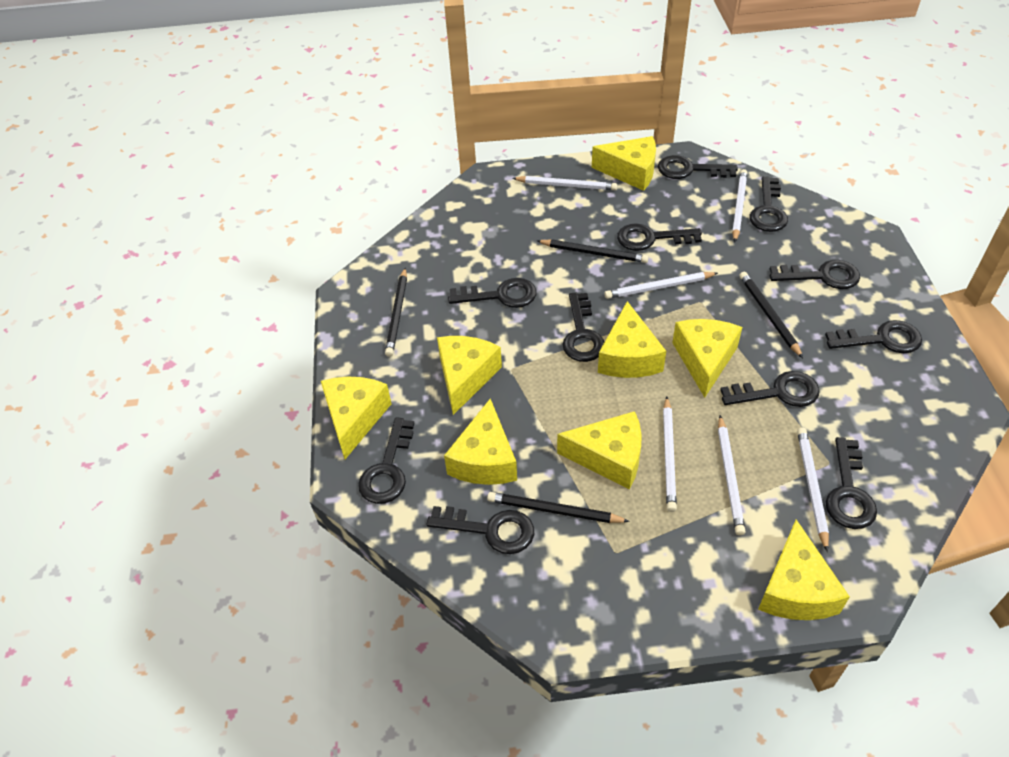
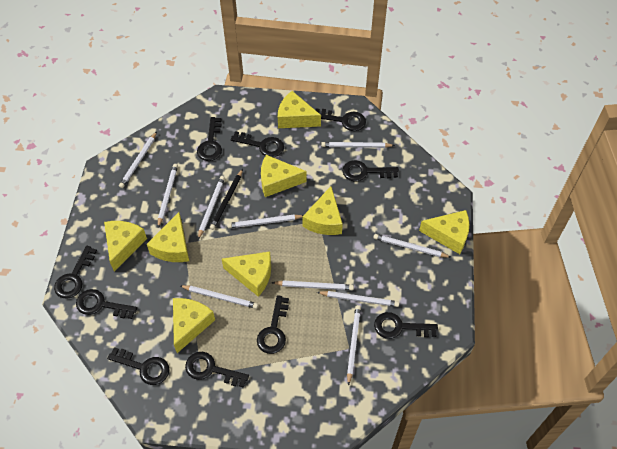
black key: [358,417,414,504] [426,506,534,554] [448,278,537,308] [562,293,604,362] [617,223,702,251] [658,155,738,179] [720,371,820,407] [749,176,788,232] [770,260,860,289] [825,320,922,353] [826,437,877,529] = 11 -> [54,246,97,299] [76,289,137,319] [107,347,169,385] [185,352,249,388] [197,117,222,161] [231,131,284,157] [257,295,289,354] [316,108,366,131] [343,160,399,181] [374,312,438,339] = 10
black pencil: [385,268,407,357] [487,492,630,523] [537,239,649,263] [739,272,803,358] = 4 -> [209,169,243,230] = 1
white pencil: [512,176,618,190] [604,272,718,299] [663,397,677,512] [718,415,745,535] [732,169,748,242] [797,427,829,552] = 6 -> [119,132,157,188] [158,164,178,228] [180,285,258,309] [198,176,225,239] [227,215,303,228] [272,281,354,290] [317,291,399,307] [321,142,395,148] [347,305,361,386] [373,234,452,258] = 10

